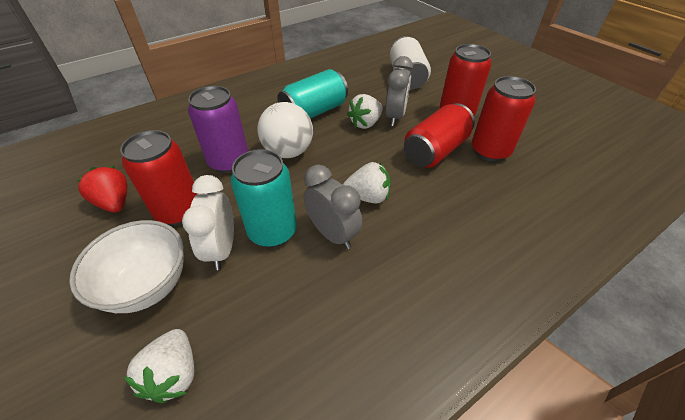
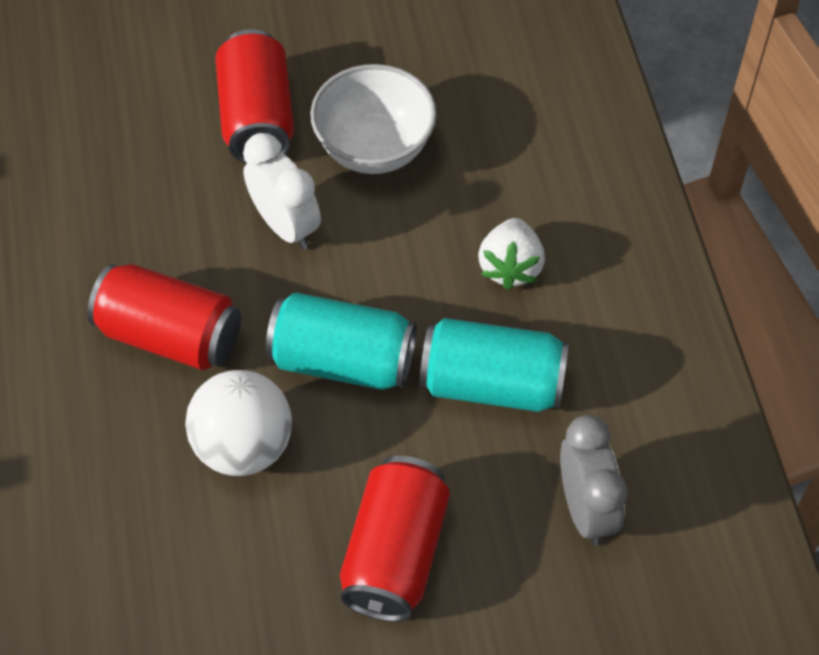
grey clock: [304,165,363,249] [385,56,413,126] = 2 -> [560,415,628,545] = 1
purple can: [188,86,248,173] = 1 -> none = 0
red can: [120,130,199,225] [404,103,475,168] [439,44,491,116] [472,76,536,162] = 4 -> [87,264,241,371] [215,29,294,164] [340,456,450,622] = 3
red strawberry: [77,166,127,212] = 1 -> none = 0
white can: [390,36,431,89] = 1 -> none = 0
white strawberry: [123,329,194,403] [343,162,391,204] [347,94,383,129] = 3 -> [478,218,545,290] = 1

